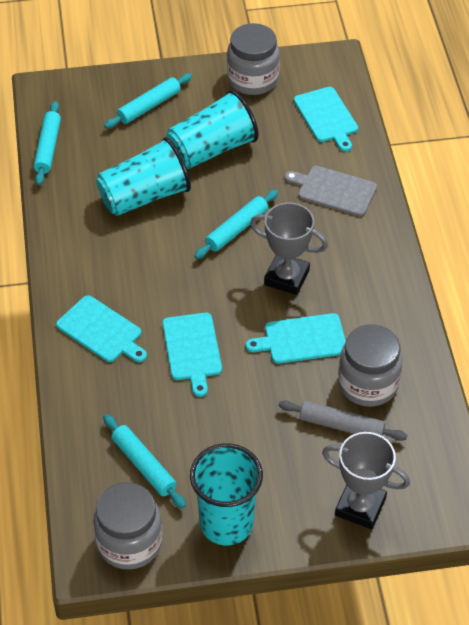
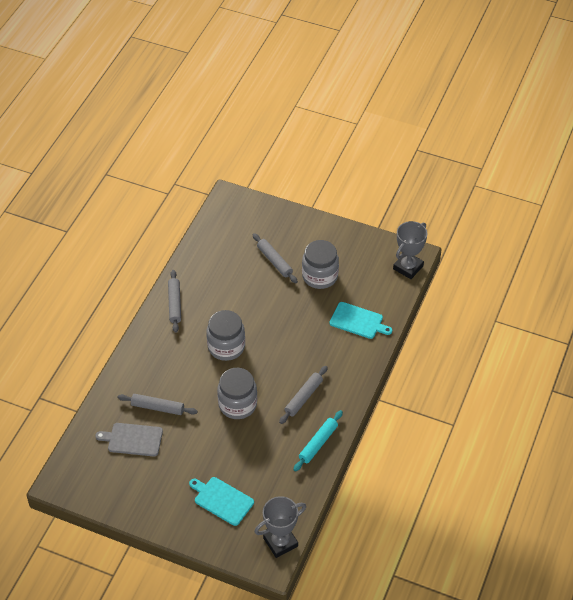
grey rolling pin: [278,400,407,441] = 1 -> [117,394,198,415] [168,270,181,333] [253,233,298,283] [279,366,328,424] = 4
turquoise cup: [96,137,191,216] [166,90,259,169] [190,443,263,545] = 3 -> none = 0
turquoise cutting board: [56,295,147,362] [163,313,222,397] [246,313,346,364] [294,87,358,152] = 4 -> [189,477,254,526] [329,302,392,339] = 2
turquoise rolling pin: [33,101,61,185] [103,414,186,508] [104,73,192,128] [194,190,278,259] = 4 -> [294,410,343,471] = 1

